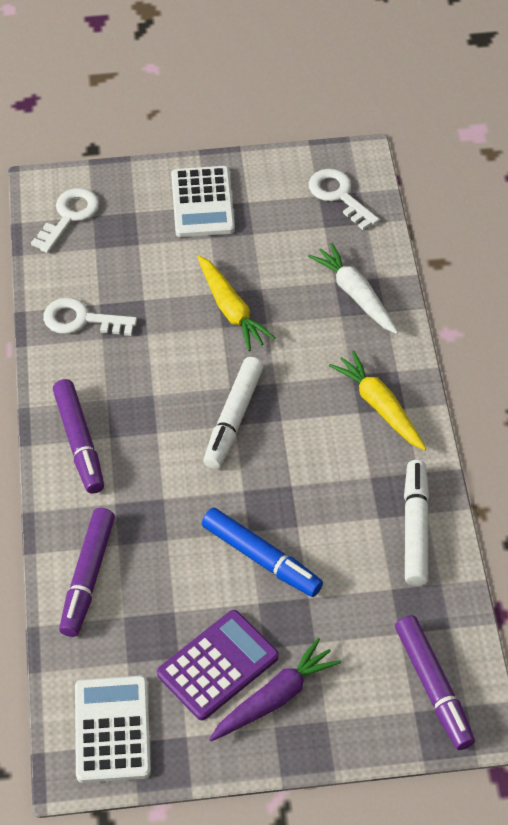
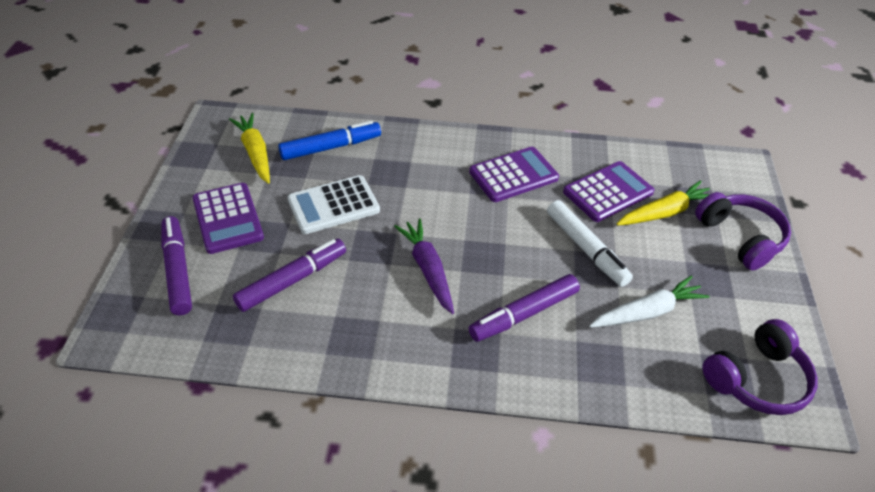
purple calculator: [157,610,279,720] = 1 -> [192,183,264,254] [469,147,559,202] [563,161,655,222] = 3
purple headphones: none = 0 -> [695,192,791,270] [702,319,818,415] = 2
white calculator: [75,675,151,783] [171,166,235,237] = 2 -> [287,175,380,234] = 1
white key: [31,188,99,253] [43,297,137,336] [309,169,379,230] = 3 -> none = 0
white marker: [203,357,264,469] [404,460,429,586] = 2 -> [547,200,633,287] = 1

